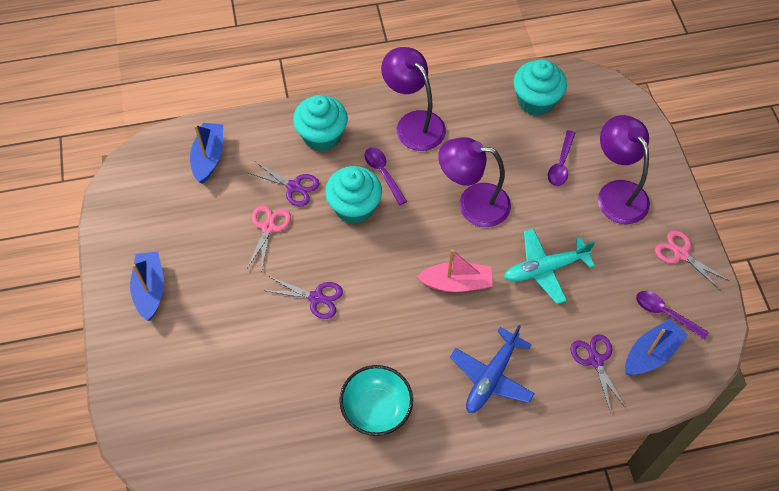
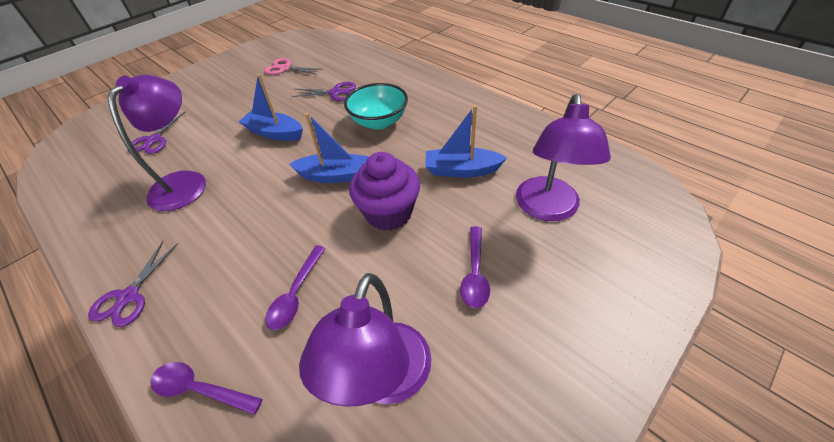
blue plane: [450,325,535,413] = 1 -> none = 0
pink boat: [416,249,493,292] = 1 -> none = 0
pink scissors: [246,205,291,273] [655,230,729,291] = 2 -> [264,58,323,75] = 1
purple cupcake: none = 0 -> [349,152,420,231] = 1
turquoise cupcake: [293,95,348,152] [325,166,382,224] [513,59,567,116] = 3 -> none = 0
turquoise plane: [504,228,595,304] = 1 -> none = 0

